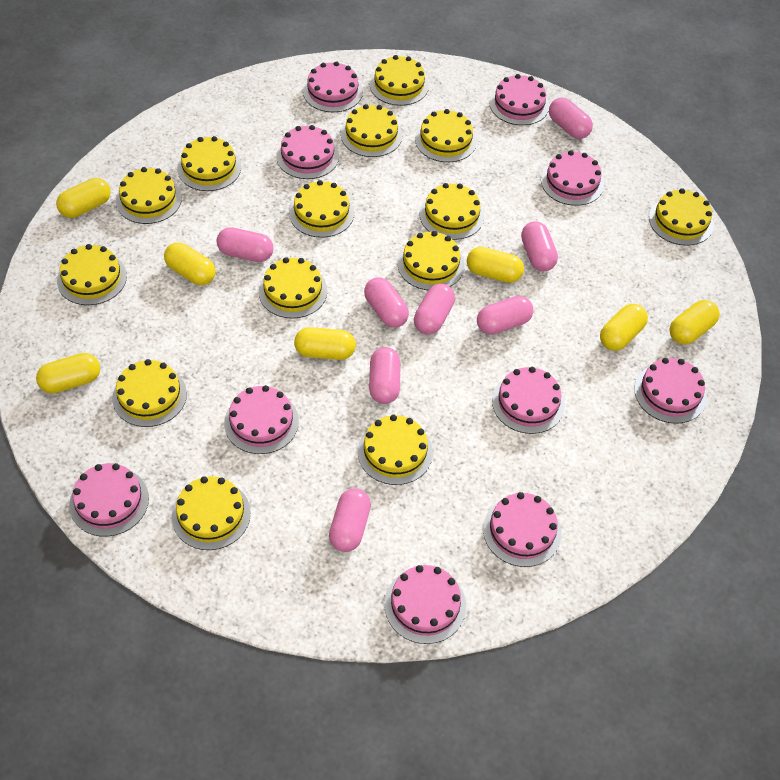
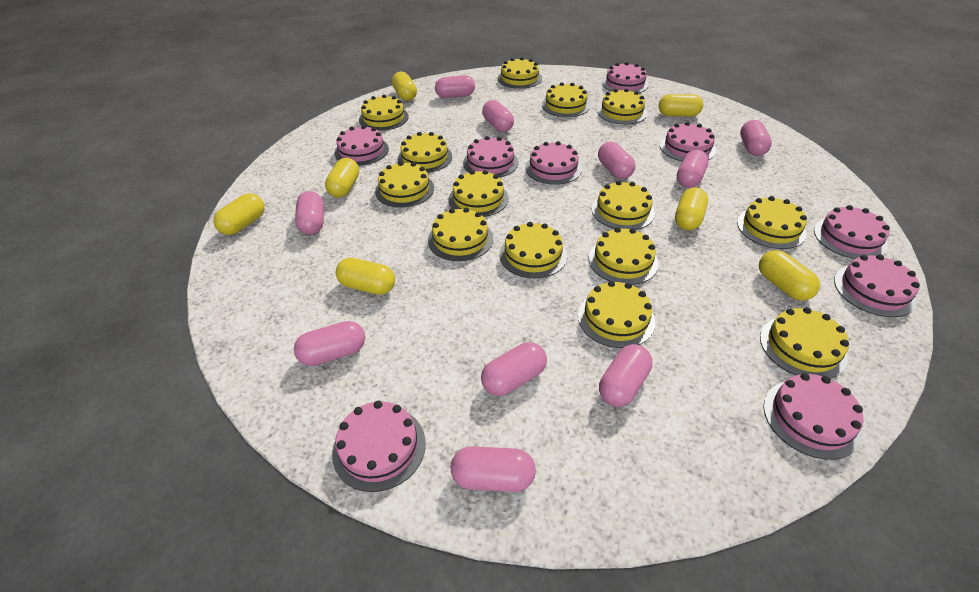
pink cake: [69,463,149,537] [224,385,299,454] [276,125,339,179] [303,61,363,112] [384,565,466,644] [483,492,561,567] [489,74,549,125] [492,367,565,434] [541,150,604,206] [634,358,707,424] = 10 -> [332,401,426,492] [335,125,389,166] [463,136,518,178] [525,141,582,185] [602,62,648,93] [660,122,716,161] [763,373,864,460] [814,205,890,259] [834,255,920,317] = 9
pink capsule: [217,227,274,262] [329,488,371,552] [364,277,409,328] [369,347,400,404] [414,284,455,334] [477,296,533,335] [521,221,558,271] [549,98,593,139] = 8 -> [294,321,365,366] [295,191,324,235] [435,75,475,98] [451,446,536,492] [481,342,547,396] [482,100,514,132] [598,142,635,179] [599,344,653,407] [677,150,709,188] [740,120,772,156] = 10

